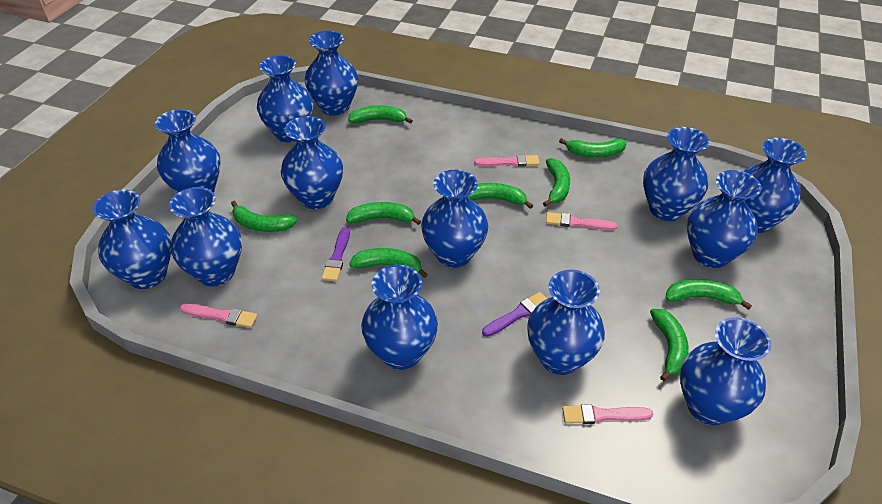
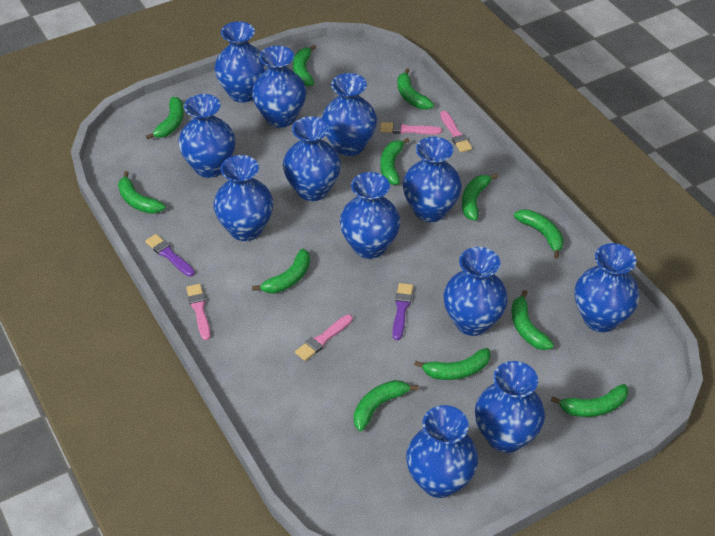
blue vase: [93,189,171,289] [155,109,221,193] [169,187,242,287] [257,55,313,143] [281,116,343,209] [304,31,358,116] [361,265,438,370] [421,170,488,268] [527,270,605,375] [643,127,710,221] [680,317,771,425] [687,170,762,268] [743,138,807,233] = 13 -> [178,94,235,178] [213,155,273,241] [214,21,268,103] [252,46,306,128] [283,116,341,201] [321,73,377,156] [340,172,400,259] [403,137,462,222] [406,405,478,498] [443,247,508,336] [475,361,545,453] [575,243,640,332] = 12
green banana: [231,201,297,232] [346,202,421,225] [348,105,413,124] [349,248,428,278] [468,183,533,209] [543,158,570,207] [559,138,626,157] [650,309,689,381] [666,279,752,310] = 9 -> [118,171,165,214] [146,97,184,140] [252,249,310,294] [293,45,316,86] [354,380,419,431] [380,138,410,185] [397,68,434,110] [414,348,491,380] [462,173,498,221] [511,290,554,350] [514,209,564,259] [551,384,629,417] = 12

